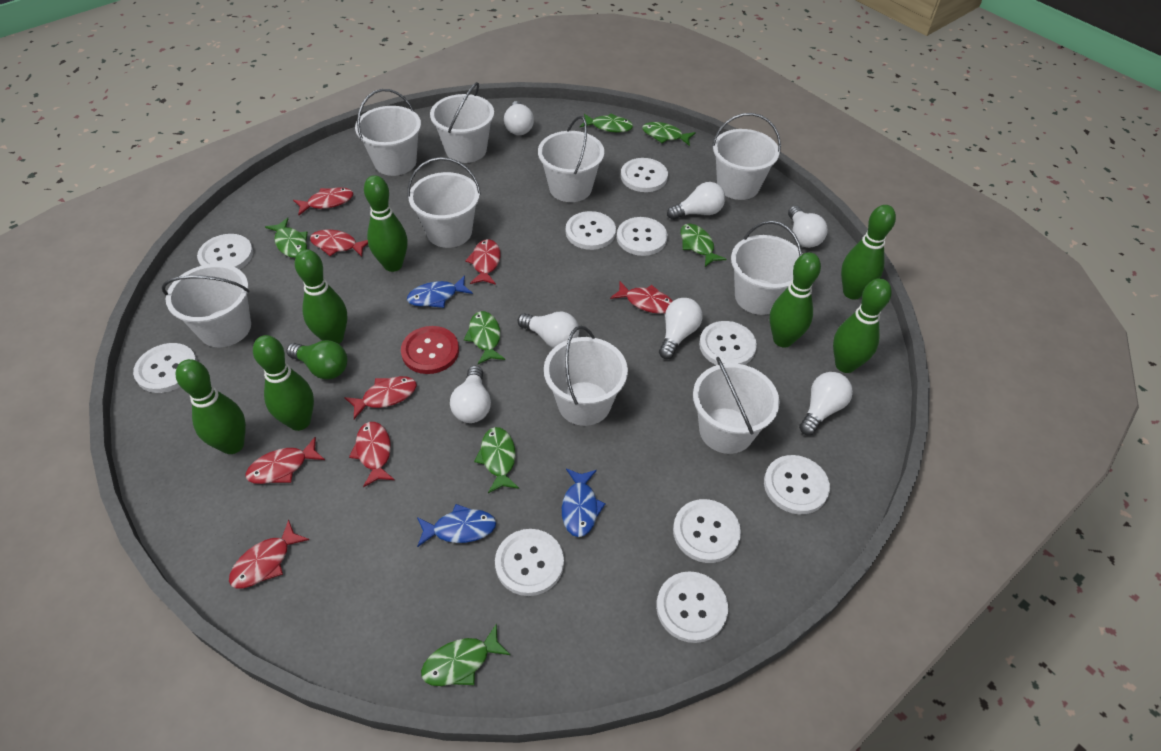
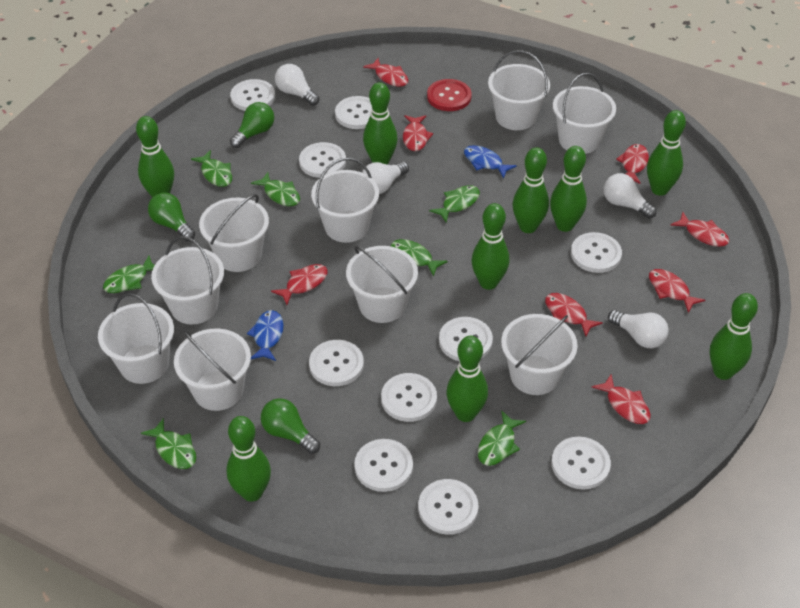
blue fish: [407,275,473,308] [417,504,496,547] [562,469,606,537] = 3 -> [247,310,284,361] [464,145,517,179] = 2
green bowling pin: [176,359,246,454] [253,335,314,431] [295,249,348,344] [364,175,408,272] [769,252,821,347] [833,278,892,373] [841,205,896,299] = 7 -> [136,116,174,197] [227,416,271,502] [363,82,398,165] [446,336,488,422] [472,203,509,290] [513,147,549,233] [550,146,587,232] [647,110,686,196] [710,293,758,380] = 9
green light bulb: [286,340,347,380] = 1 -> [148,192,195,241] [230,102,274,148] [261,398,320,454] = 3
white light bulb: [450,366,491,423] [504,101,534,135] [517,312,579,348] [659,298,703,359] [667,182,725,220] [788,206,828,248] [799,372,853,435] = 7 -> [275,64,319,106] [362,162,409,194] [604,173,657,219] [608,310,669,348] = 4

